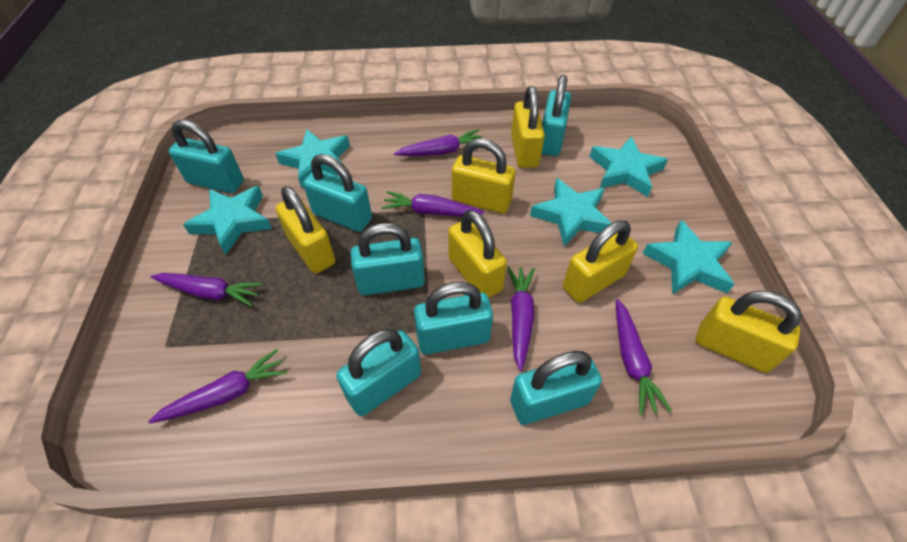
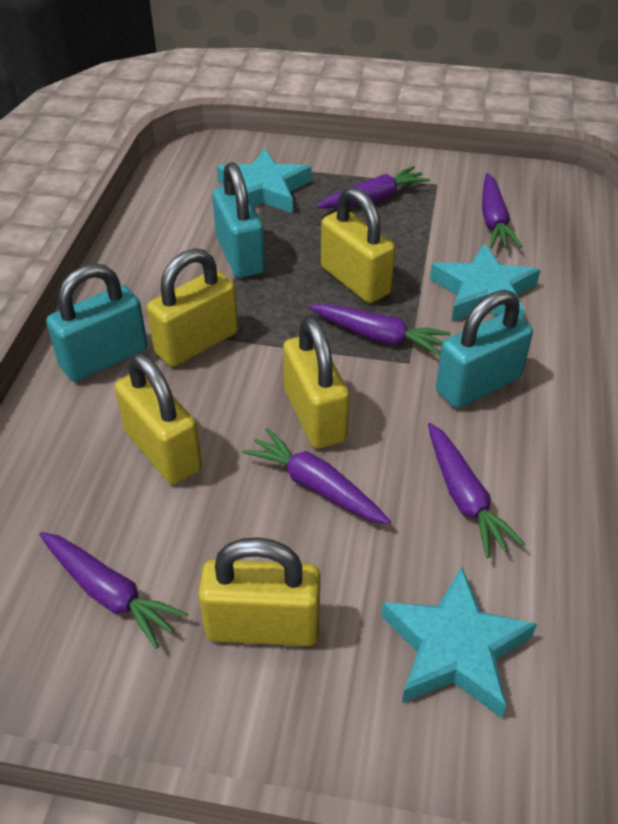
turquoise padlock: [169,120,244,193] [303,154,372,232] [336,329,421,416] [350,223,425,295] [414,282,493,355] [510,351,602,425] [541,75,571,156] = 7 -> [46,264,148,382] [212,162,265,278] [436,290,533,408] = 3
turquoise star: [183,186,272,255] [275,129,350,188] [530,178,612,247] [589,136,668,197] [643,220,734,294] = 5 -> [217,148,311,213] [381,567,537,718] [430,243,540,321] = 3
yellow padlock: [276,186,336,273] [448,210,507,298] [452,139,515,214] [511,86,545,168] [563,220,638,303] [696,291,802,373] = 6 -> [115,353,202,484] [146,248,238,367] [198,537,320,646] [283,316,350,449] [321,187,395,303] = 5

